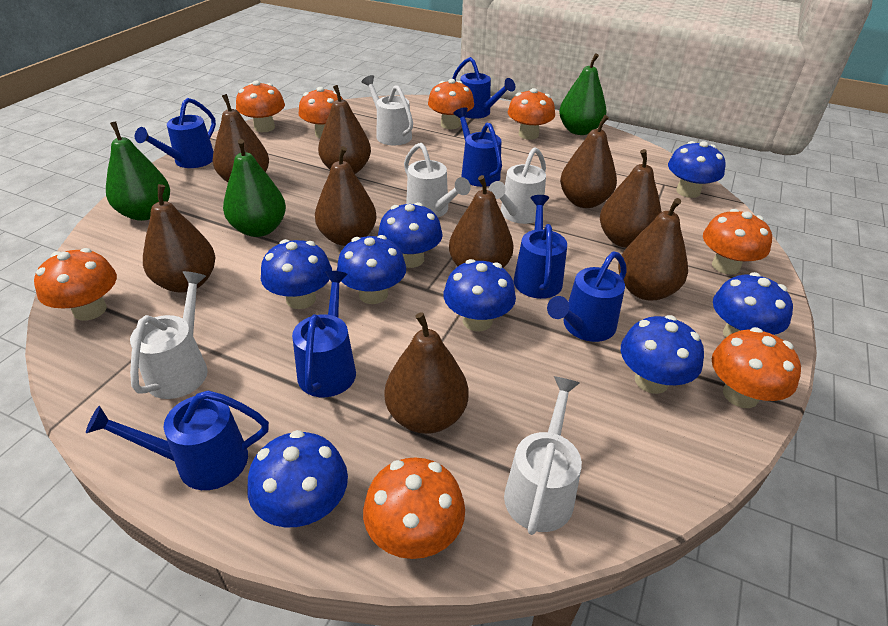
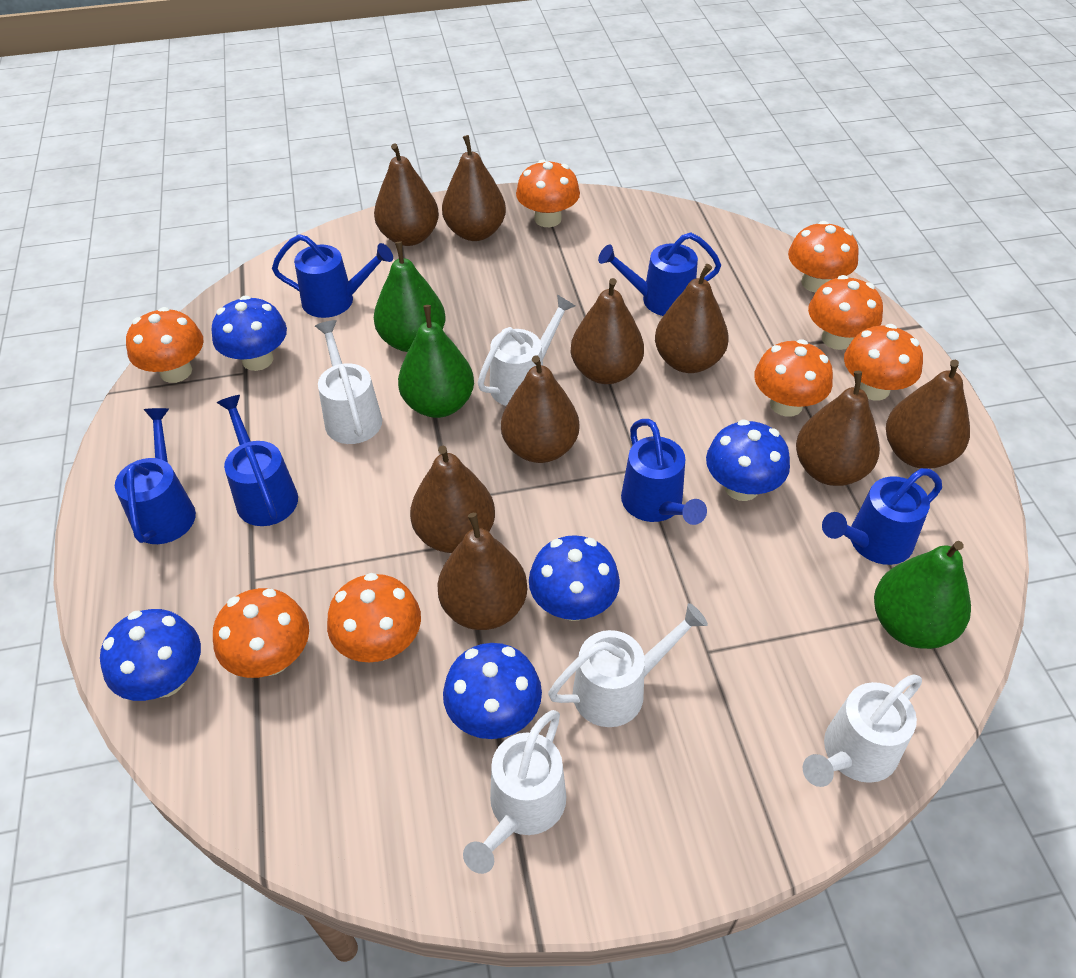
blue mushroom: [247,430,348,527] [261,239,332,309] [337,235,406,304] [378,202,443,268] [443,259,516,331] [621,315,704,394] [668,141,726,198] [713,272,793,338] = 8 -> [100,609,201,701] [212,296,287,371] [443,643,542,739] [529,535,620,621] [706,419,790,501] = 5
blue watering can: [86,391,269,490] [135,98,216,168] [292,271,356,397] [452,57,515,119] [453,107,502,187] [514,195,567,299] [547,251,627,342] = 7 -> [115,408,196,544] [217,395,298,526] [272,234,393,318] [598,233,721,316] [621,419,707,525] [822,468,942,565] = 6

